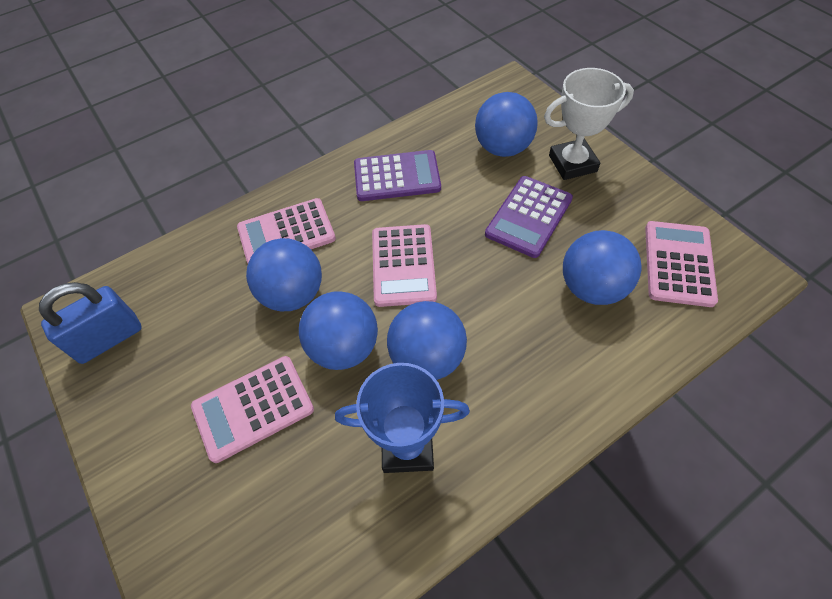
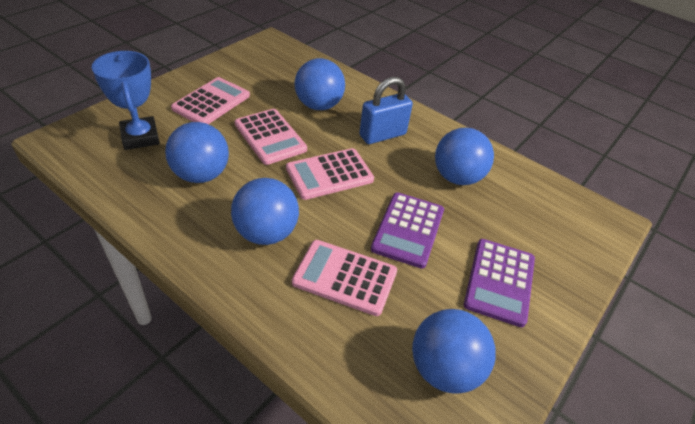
white trophy: [544,68,634,180] = 1 -> none = 0

